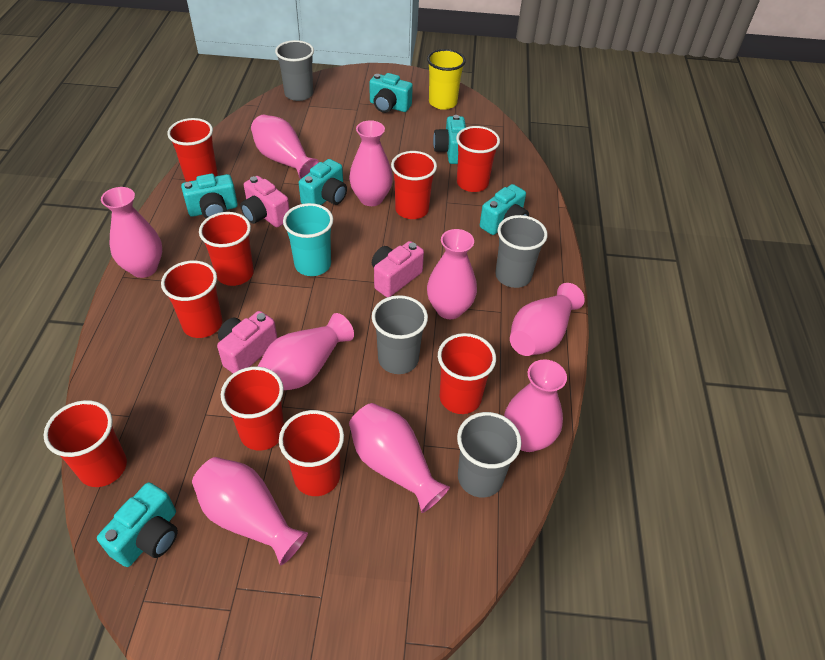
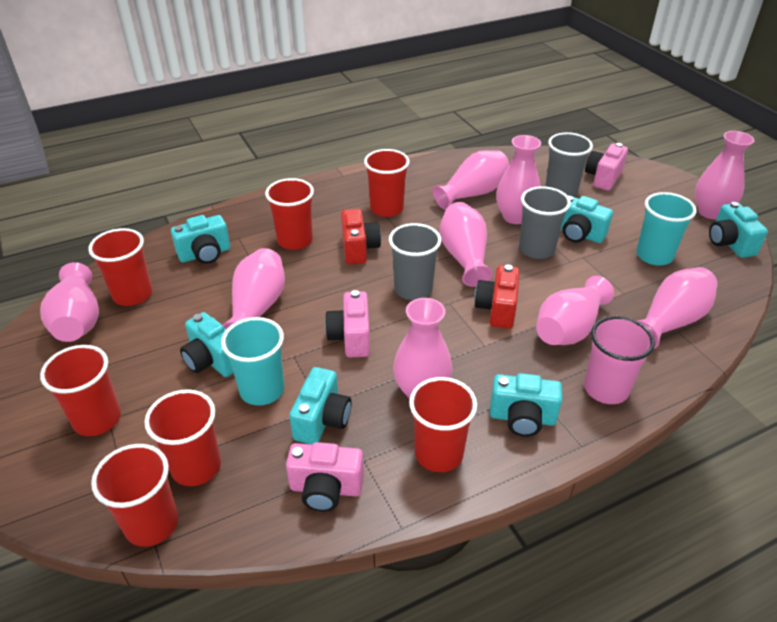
grey cup: [275,40,314,101] [372,295,428,374] [457,412,522,497] [495,215,548,288] = 4 -> [389,223,441,300] [519,186,571,259] [545,132,593,197] = 3
pink cup: none = 0 -> [584,316,655,404] = 1
red camera: none = 0 -> [341,209,381,264] [474,265,520,329] = 2
red cup: [43,400,127,487] [161,261,222,338] [167,118,218,182] [199,212,254,286] [221,367,284,451] [279,410,344,496] [391,151,437,219] [438,333,496,414] [456,126,500,192] = 9 -> [40,345,121,436] [88,228,152,306] [91,444,178,547] [145,389,221,486] [265,178,314,250] [364,149,410,217] [409,377,477,472] = 7
turquoise cup: [283,203,333,276] = 1 -> [221,317,284,406] [636,192,697,265] = 2
yellow cup: [427,49,466,110] = 1 -> none = 0

